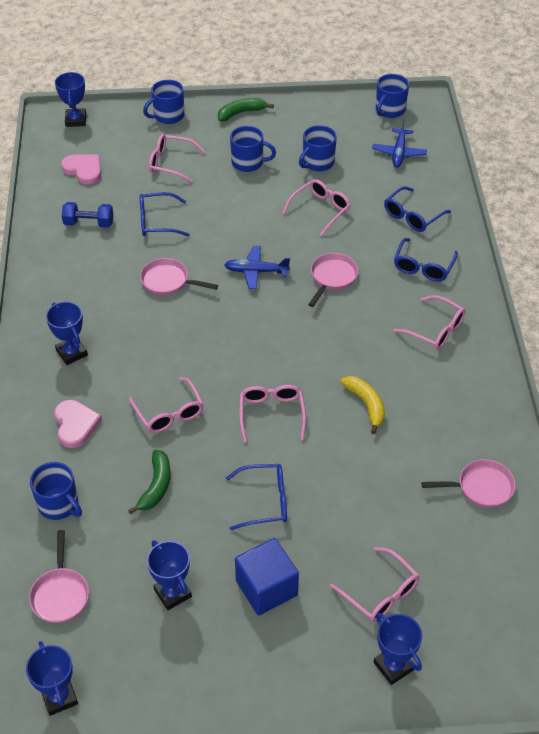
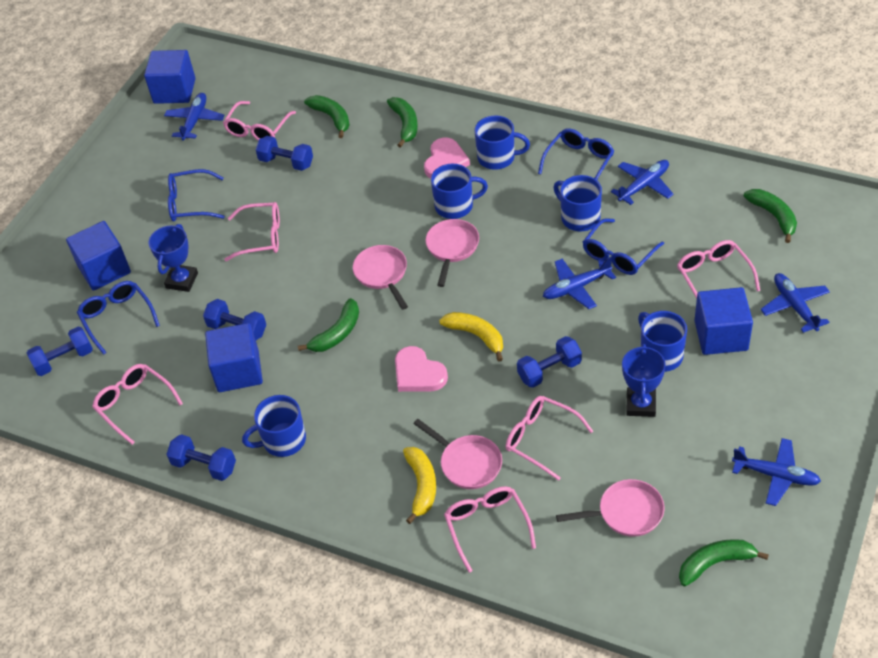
blue cube: [235,538,299,616] = 1 -> [66,221,131,291] [144,50,195,104] [205,323,263,392] [694,287,753,355] = 4
blue dumbbell: [62,202,113,228] = 1 -> [27,327,93,376] [166,434,236,481] [203,299,266,340] [256,136,313,171] [517,336,582,388] = 5
blue plane: [224,246,290,289] [372,119,427,168] = 2 -> [164,93,225,140] [543,256,616,309] [611,160,674,205] [732,438,821,506] [760,273,830,333] = 5
blue trophy: [26,641,78,716] [46,302,88,365] [55,72,86,127] [147,540,192,610] [374,613,422,685] = 5 -> [148,224,198,292] [622,344,666,417] = 2
green banana: [128,449,171,514] [218,98,274,121] = 2 -> [298,298,359,352] [304,95,350,138] [387,97,418,148] [679,539,769,586] [744,189,797,243] = 5
yellow banana: [341,376,385,434] = 1 -> [403,447,436,524] [439,312,503,361] = 2

